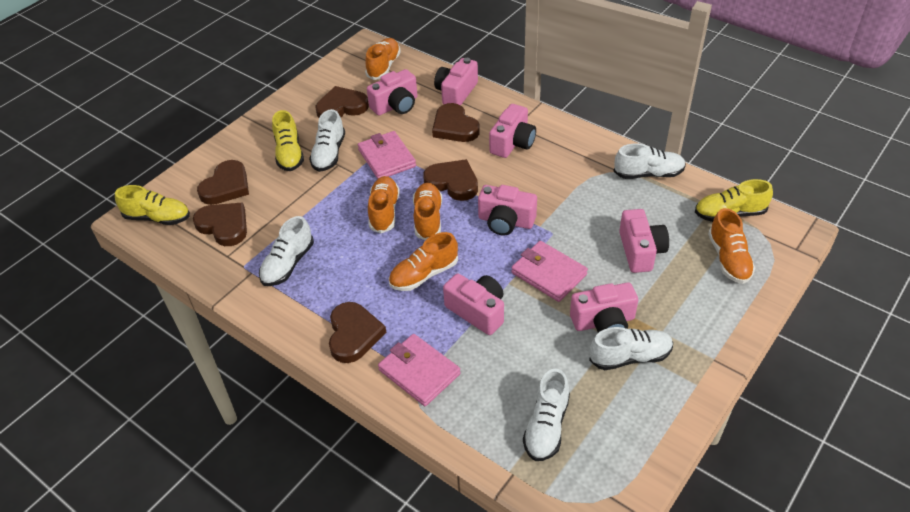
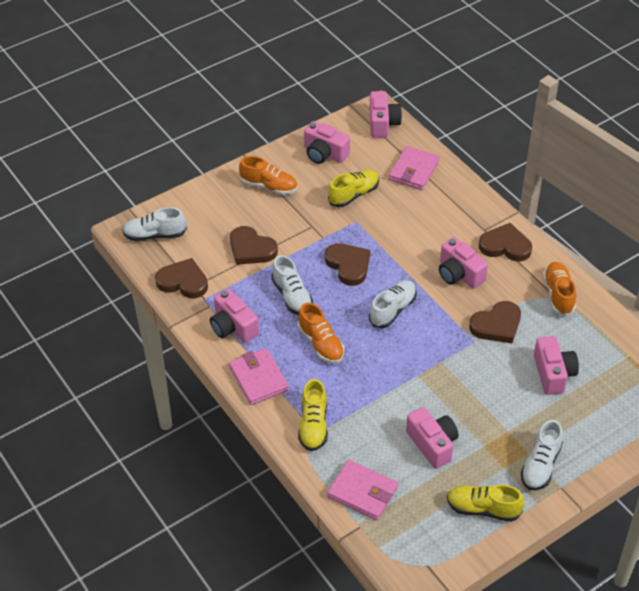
brown heart: [193,203,247,246] [197,160,249,205] [316,86,369,118] [329,302,386,363] [423,159,478,201] [432,103,480,142] = 6 -> [155,258,208,298] [230,226,278,265] [325,243,370,286] [469,301,521,343] [479,223,532,261] = 5
orange shoe: [365,38,401,80] [368,176,400,233] [389,232,458,291] [413,183,442,240] [708,208,755,284] = 5 -> [239,156,298,195] [298,303,344,364] [543,262,576,316] = 3
pink camera: [367,69,418,115] [434,58,478,106] [443,273,504,335] [478,185,537,236] [489,104,536,158] [570,282,638,333] [619,209,669,273] = 7 -> [210,289,259,343] [304,121,350,164] [370,91,402,138] [406,407,458,469] [439,237,488,288] [534,336,579,395] = 6
white shoe: [259,216,314,286] [309,109,345,172] [523,369,570,461] [589,327,673,370] [614,144,686,179] = 5 -> [122,207,187,241] [271,255,313,315] [369,280,417,328] [521,420,563,490] = 4

